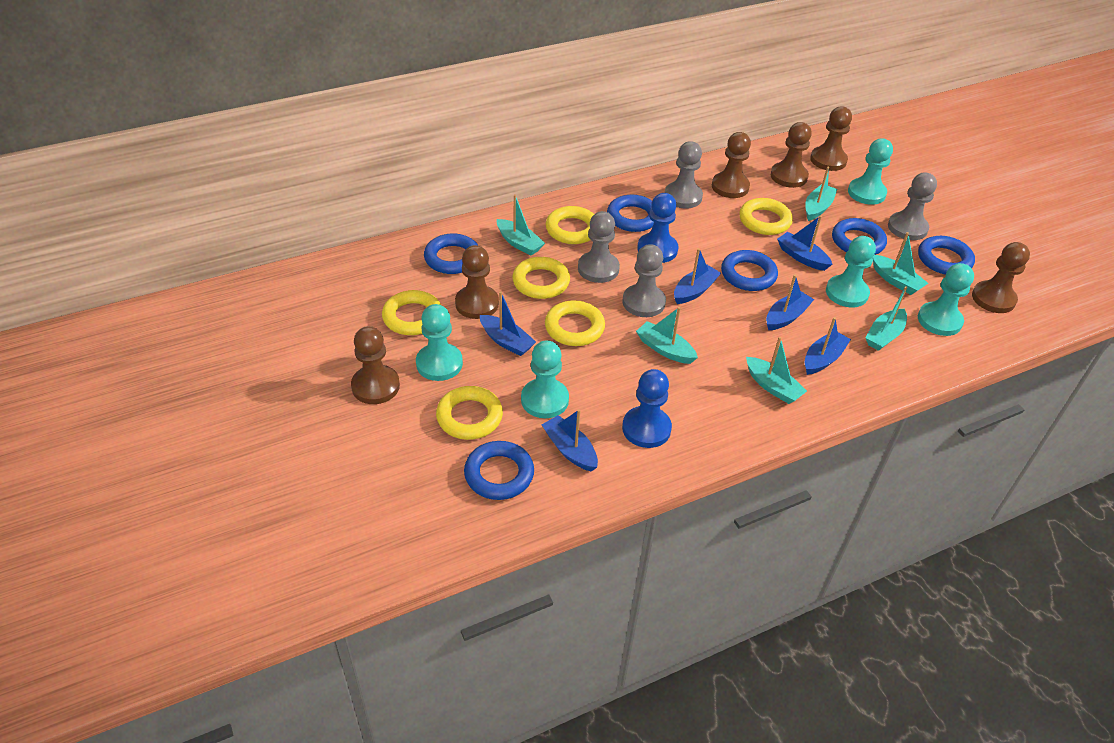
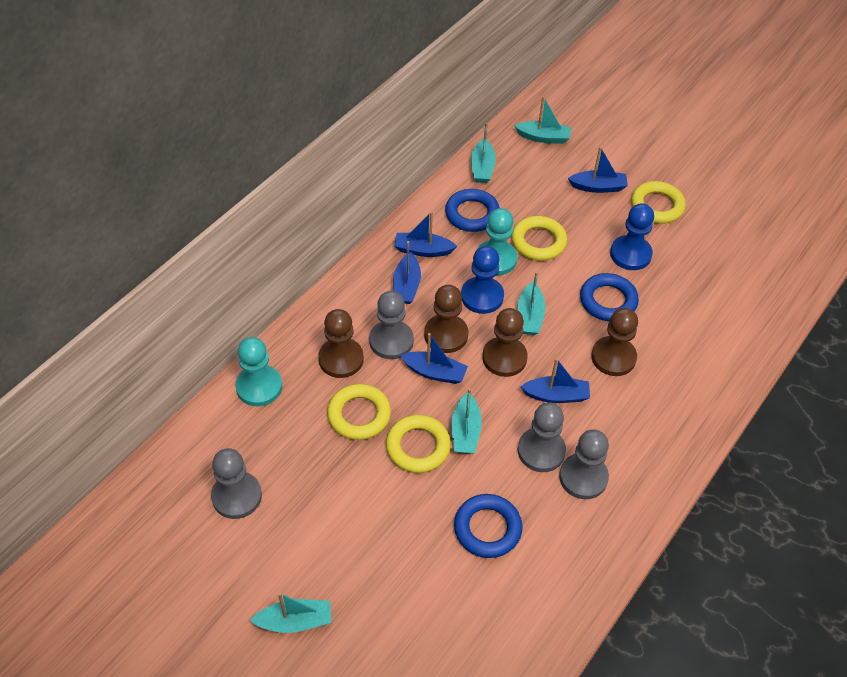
blue boat: [480,291,536,356] [542,409,598,472] [674,248,721,304] [766,274,814,330] [777,215,833,271] [805,317,851,375] = 6 -> [393,241,421,304] [394,211,457,257] [400,333,468,384] [521,358,590,403] [568,147,628,193] = 5
blue ring: [424,233,478,274] [464,441,534,500] [607,195,654,232] [721,250,778,291] [832,218,887,255] [918,236,975,275] = 6 -> [445,189,500,232] [454,494,522,558] [580,273,639,321] = 3
brown pawn: [351,326,400,404] [455,245,499,319] [712,132,751,198] [771,122,812,188] [810,106,852,171] [972,242,1030,313] = 6 -> [318,309,364,378] [424,285,469,353] [482,308,528,377] [591,308,638,376] = 4
turquoise boat: [497,194,545,256] [636,307,698,364] [746,337,807,404] [805,167,837,221] [866,286,907,351] [873,232,929,295] = 6 -> [250,592,332,633] [451,388,482,454] [471,123,496,183] [514,96,571,144] [517,272,545,335] = 5
turquoise pawn: [416,304,463,381] [521,340,569,418] [826,236,876,307] [848,138,893,205] [918,263,974,336] = 5 -> [235,337,282,406] [477,208,517,275] = 2
yellow ring: [382,290,441,335] [436,386,503,440] [513,257,570,299] [545,300,605,346] [546,206,594,244] [739,198,793,235] = 6 -> [327,384,391,440] [386,415,451,473] [511,216,567,261] [631,181,686,224] = 4

